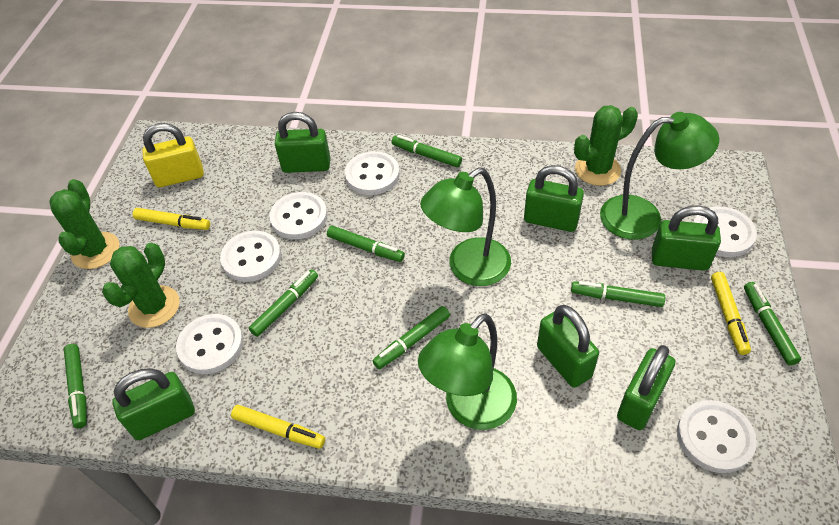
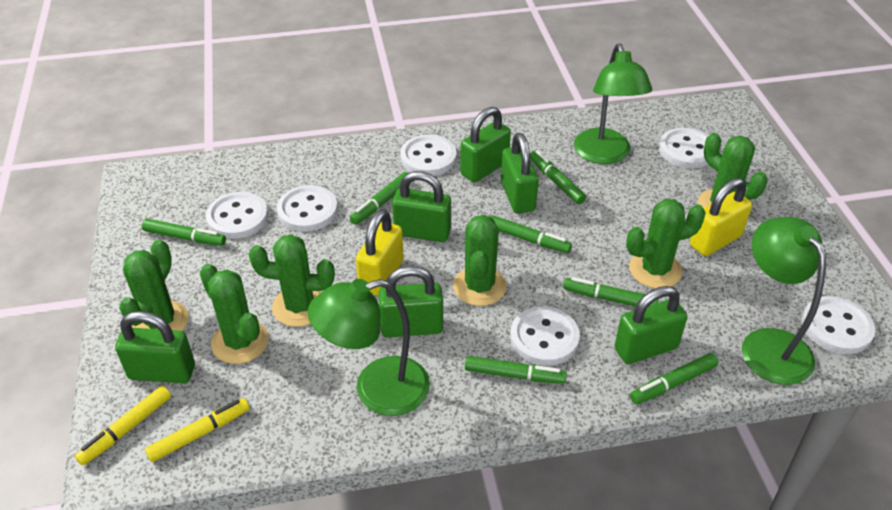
green cactus: [49,179,120,269] [102,243,180,328] [574,105,638,186] = 3 -> [119,239,189,331] [200,264,269,364] [249,234,335,327] [453,215,507,306] [626,199,705,288] [698,133,768,208] = 6
yellow marker: [133,208,210,230] [231,405,325,449] [711,272,751,355] = 3 -> [75,386,171,465] [145,398,250,462] = 2
yellow padlock: [142,123,204,187] = 1 -> [356,209,404,296] [690,178,752,256] = 2

